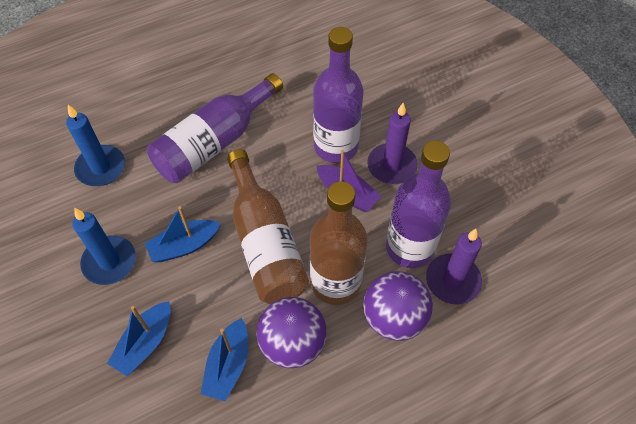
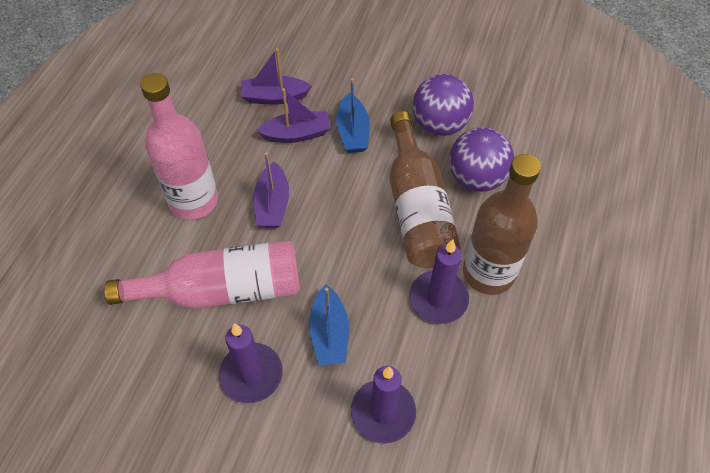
blue boat: [107,301,171,376] [145,206,221,262] [201,318,248,401] = 3 -> [309,285,349,365] [336,78,370,153] = 2
blue candle: [66,105,125,186] [72,208,136,285] = 2 -> none = 0
pink bottle: none = 0 -> [104,240,300,309] [140,73,218,220] = 2
purple boat: [317,150,381,212] = 1 -> [241,48,312,105] [254,152,289,228] [256,88,331,143] = 3
purple bottle: [147,73,283,183] [313,27,363,163] [386,141,451,268] = 3 -> none = 0
purple candle: [367,103,418,184] [426,229,482,305] = 2 -> [219,323,283,403] [351,366,416,444] [409,239,469,324] = 3

